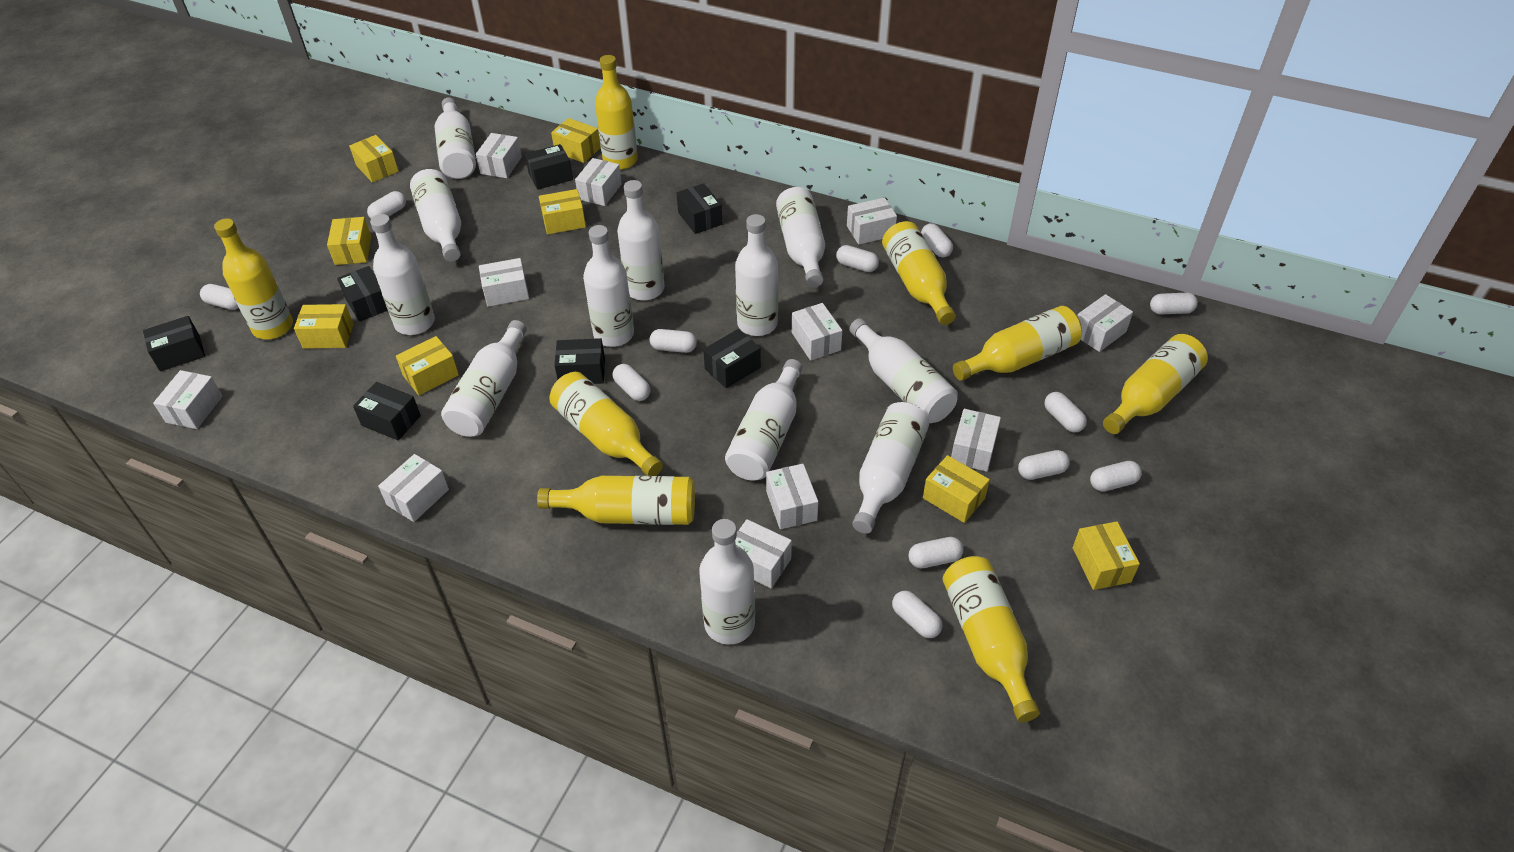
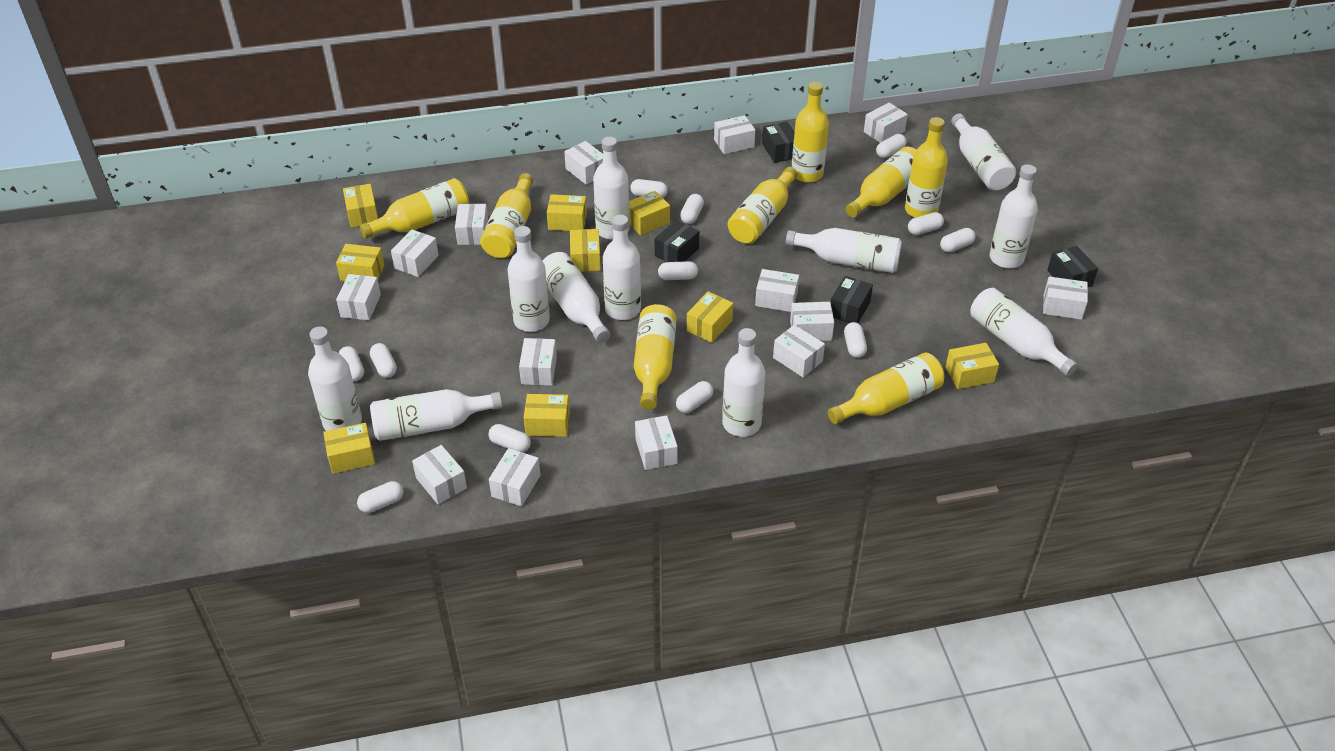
black box: [143,316,205,371] [337,266,388,322] [353,382,421,440] [525,144,573,190] [554,338,605,384] [676,183,722,234] [703,329,761,388] = 7 -> [655,220,699,262] [762,122,795,163] [831,276,873,323] [1047,246,1098,287] = 4
white bottle: [370,214,435,335] [410,169,461,262] [435,97,476,179] [441,320,527,437] [583,225,634,347] [617,180,665,300] [699,519,755,645] [725,359,803,481] [735,214,778,336] [776,187,825,287] [849,318,958,423] [852,402,929,534] = 12 -> [308,327,362,431] [370,389,502,441] [507,226,550,332] [543,252,610,343] [593,137,630,240] [603,215,641,320] [722,328,765,437] [786,228,902,273] [951,113,1016,191] [971,288,1078,376] [990,165,1038,268] = 11
white box: [153,370,222,429] [378,454,449,522] [476,133,522,178] [479,258,529,307] [575,158,622,206] [735,519,792,588] [766,464,818,529] [792,303,842,360] [847,197,897,245] [951,409,1001,472] [1077,294,1133,352] = 11 -> [336,274,381,320] [391,229,439,277] [412,445,467,504] [455,204,488,245] [489,448,540,506] [519,338,557,386] [564,141,603,185] [635,415,678,470] [714,115,755,154] [755,269,799,312] [773,325,825,377] [790,302,834,341] [864,103,908,143] [1043,276,1088,320] = 14
yellow box: [294,304,354,349] [327,217,371,265] [349,135,399,183] [396,336,459,395] [539,189,586,234] [551,118,601,163] [923,455,990,523] [1073,521,1140,590] = 8 -> [323,423,375,474] [336,244,385,281] [343,184,378,228] [524,394,570,437] [547,194,587,231] [570,229,601,272] [629,191,670,235] [687,291,733,343] [945,343,999,389] = 9

